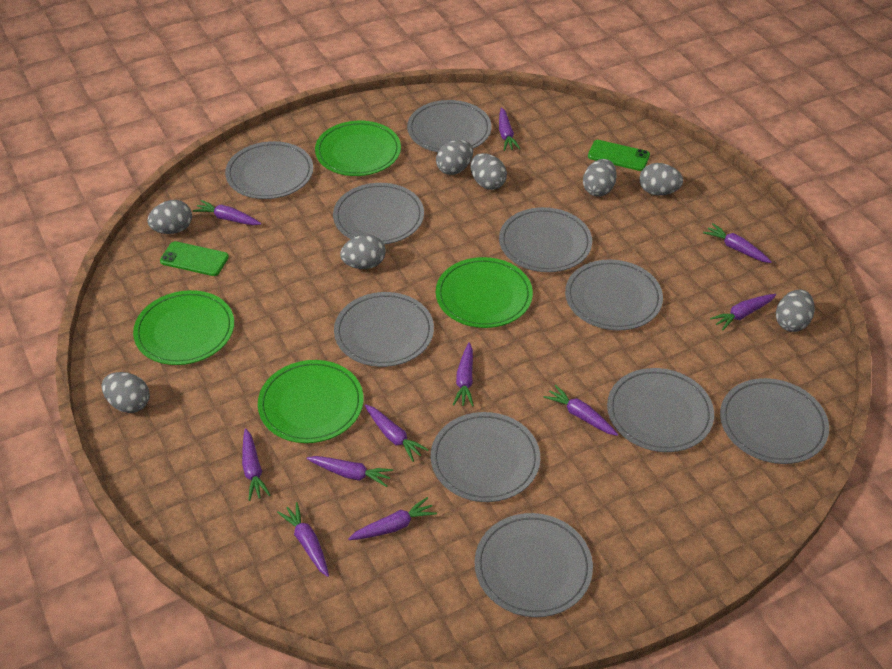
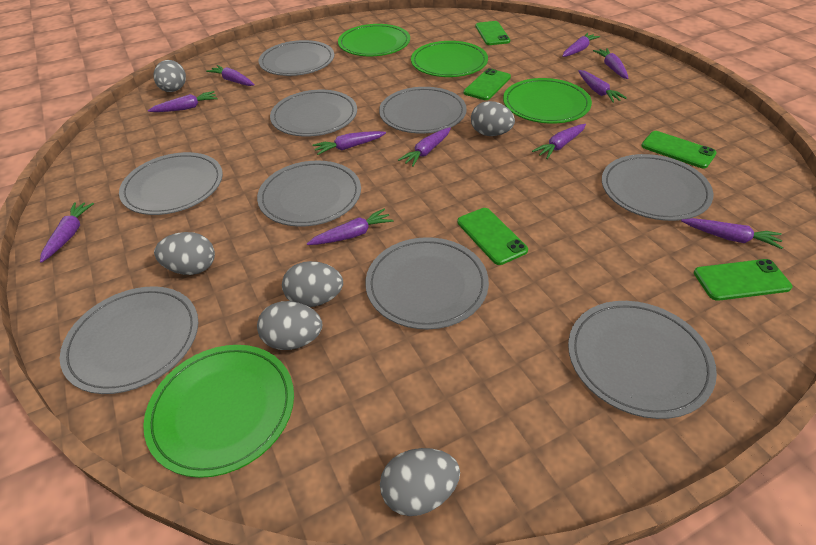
green phone: [160,241,229,276] [588,140,650,171] = 2 -> [457,208,528,265] [464,68,511,100] [475,21,510,45] [641,131,717,168] [694,259,792,301] = 5
grey egg: [101,372,150,413] [147,200,192,234] [340,235,386,269] [436,140,473,175] [470,153,507,190] [583,159,617,197] [639,163,683,195] [776,290,815,332] = 8 -> [153,60,186,92] [154,232,215,275] [257,301,322,350] [282,261,343,307] [380,448,460,516] [471,101,515,136] = 6
grey plate: [225,141,313,199] [333,183,424,244] [334,292,434,367] [407,100,491,152] [431,412,540,502] [475,513,593,617] [499,207,592,272] [565,259,663,330] [607,368,714,452] [720,378,829,464] = 10 -> [60,286,198,394] [119,152,223,215] [257,160,361,227] [259,40,334,76] [270,90,357,137] [365,237,489,329] [379,87,467,134] [568,301,717,419] [602,154,714,221] = 9

